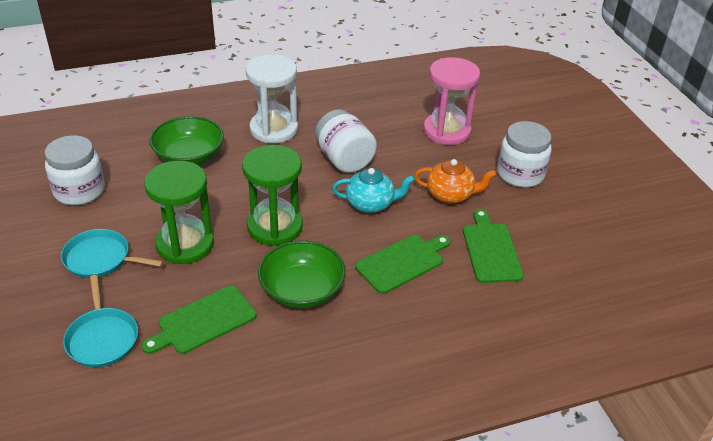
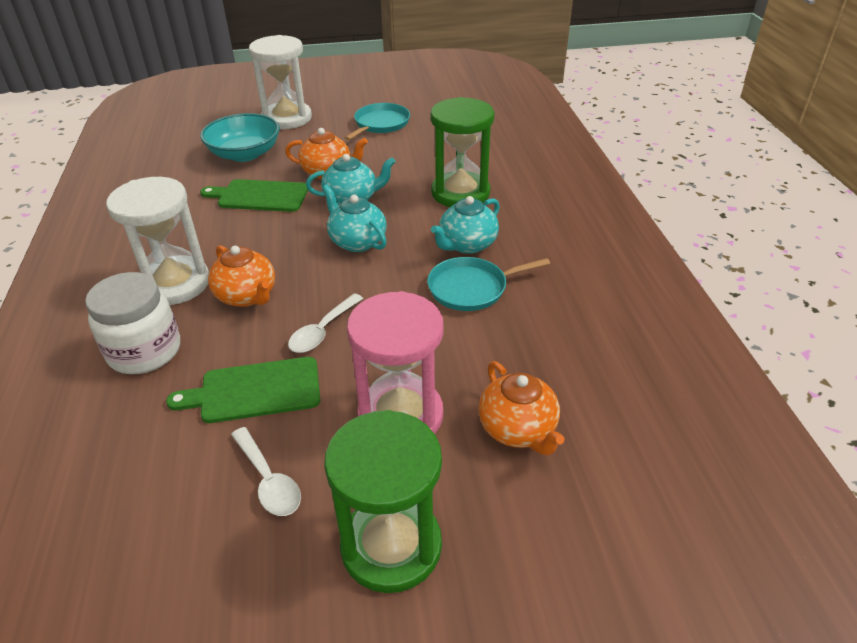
green bowl: [149,116,224,165] [258,240,346,309] = 2 -> none = 0
green cutting board: [142,286,257,354] [355,235,451,294] [463,209,524,283] = 3 -> [166,357,320,423] [200,179,308,212] = 2
orange teapot: [414,159,496,204] = 1 -> [208,245,275,307] [285,128,368,179] [479,361,564,456] = 3
turquoise bowl: none = 0 -> [200,113,280,162] = 1
turquoise teapot: [332,168,415,213] = 1 -> [306,154,396,205] [322,184,387,252] [431,196,500,254] = 3
white hourglass: [246,55,298,143] = 1 -> [106,177,209,305] [249,35,312,129] = 2
white jar: [45,135,105,205] [315,109,377,173] [497,121,552,188] = 3 -> [85,272,180,374] = 1
white spoon: none = 0 -> [231,427,301,516] [288,293,363,353] = 2

